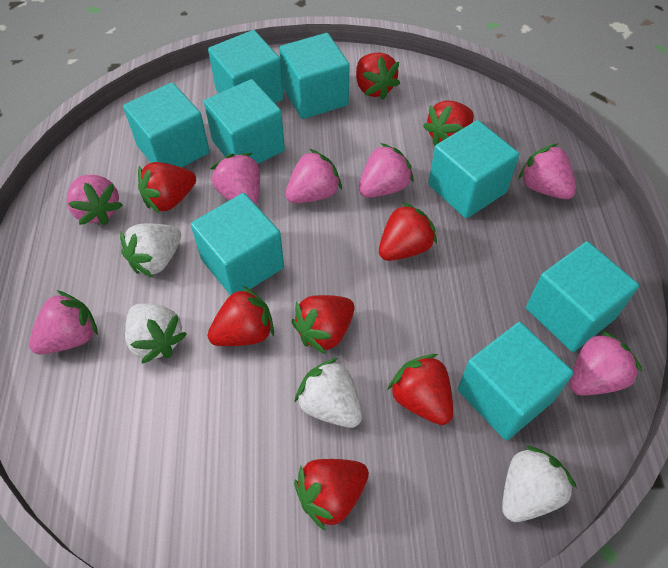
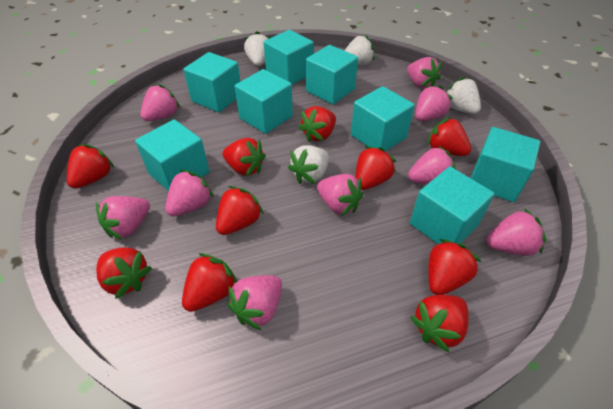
pink strawberry: [29,290,98,355] [67,175,123,225] [210,153,260,205] [285,149,342,203] [359,143,414,198] [518,144,576,199] [569,330,642,395] = 7 -> [96,196,150,240] [140,84,180,121] [165,170,214,216] [228,275,282,331] [317,174,363,216] [407,57,442,89] [408,145,455,185] [415,85,453,121] [486,208,546,256] = 9
red strawberry: [138,162,196,214] [208,286,274,346] [292,295,355,355] [294,459,369,531] [356,52,400,100] [379,202,437,261] [388,354,453,425] [423,100,474,146] = 8 -> [67,144,114,189] [96,248,152,299] [182,253,237,312] [216,186,264,235] [222,138,266,177] [299,106,336,142] [356,146,396,190] [411,295,469,353] [427,117,471,156] [428,239,481,295] = 10

